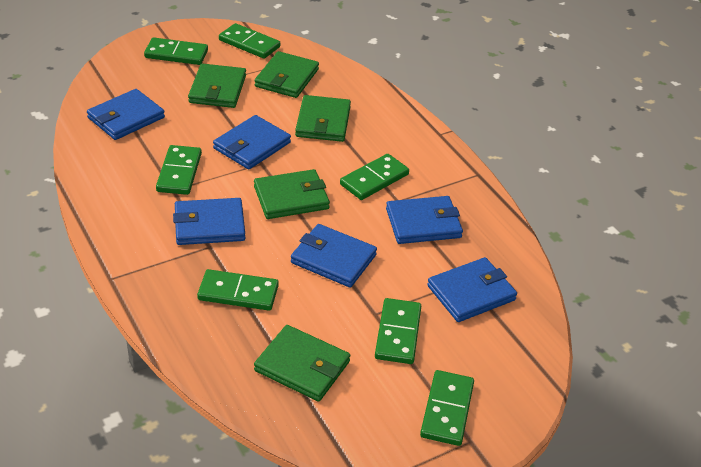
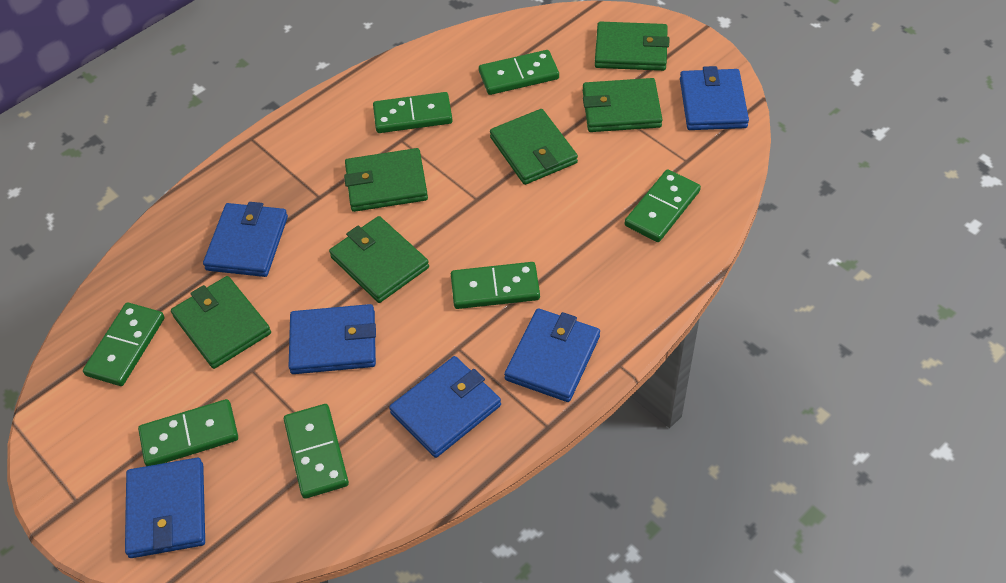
green wallet: [188,63,246,108] [254,169,330,219] [254,325,350,402] [255,51,319,98] [295,95,351,142] = 5 -> [171,276,271,369] [329,216,429,303] [344,148,428,212] [490,109,578,185] [583,78,663,132] [595,22,669,71] = 6

